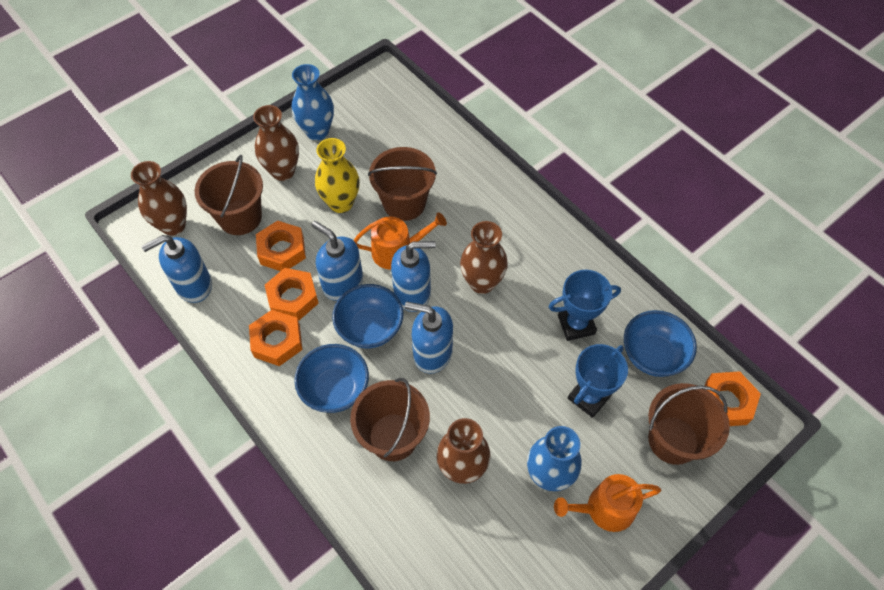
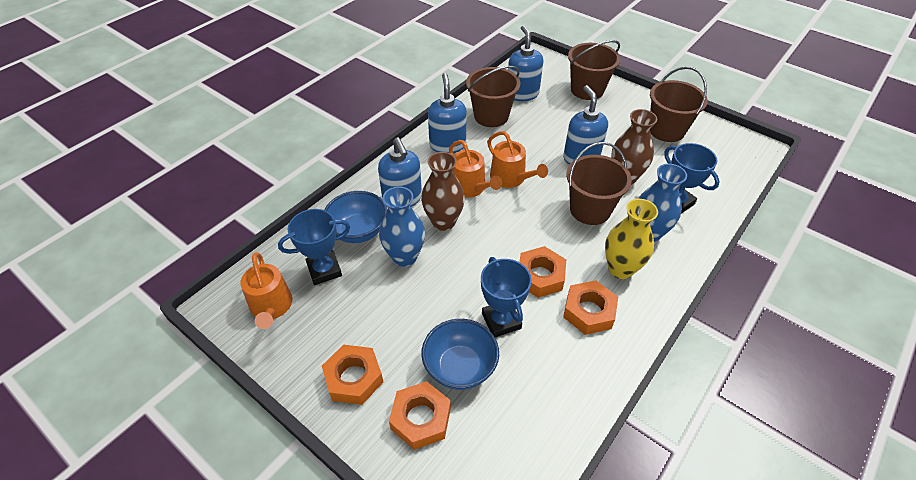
blue bowl: [294,344,369,413] [332,284,403,348] [624,310,697,377] = 3 -> [325,191,387,243] [421,319,499,390] = 2
blue trophy: [549,270,621,341] [568,344,628,418] = 2 -> [278,209,350,285] [481,257,532,337] [664,143,720,213] = 3
brown vase: [131,161,187,236] [253,105,299,181] [436,418,490,484] [460,221,508,294] = 4 -> [421,152,465,231] [611,109,657,185] = 2
orange watering can: [354,212,447,270] [554,474,661,532] = 2 -> [240,252,292,329] [449,140,502,198] [487,131,548,188] = 3

